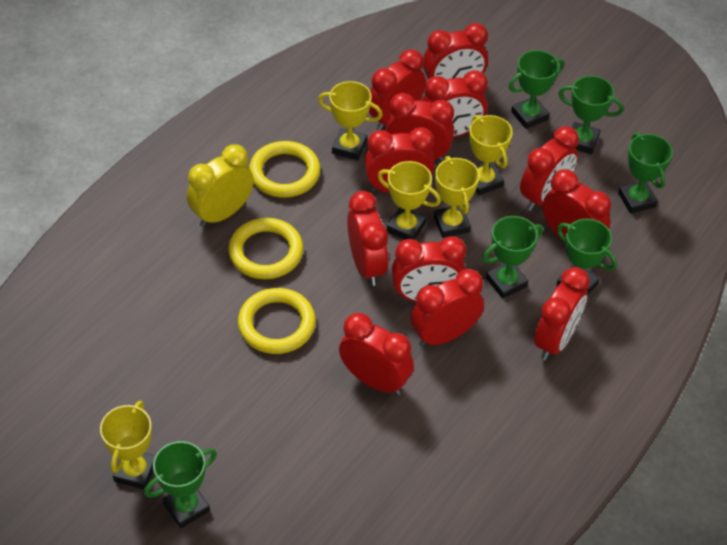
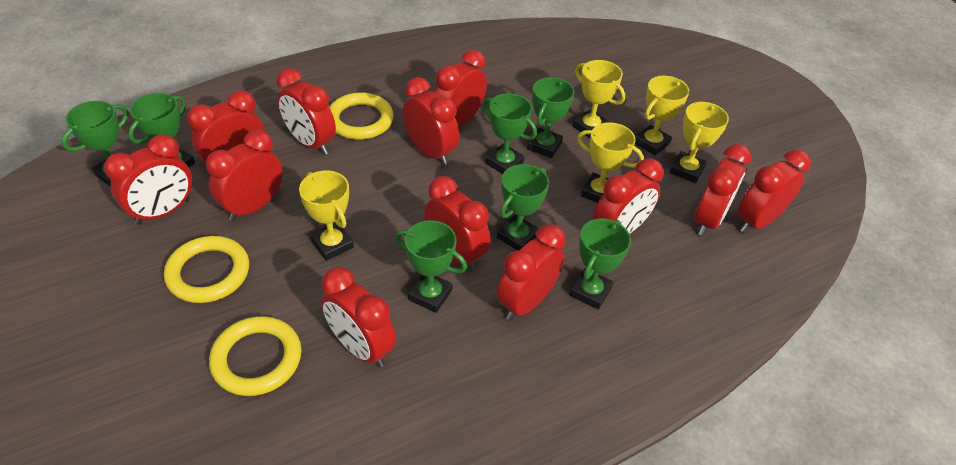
green trophy: [144,441,217,528] [482,216,543,299] [508,50,564,129] [557,219,617,295] [558,76,624,154] [618,133,673,214] = 6 -> [62,101,128,187] [128,93,195,167] [395,220,467,313] [483,93,537,174] [497,164,549,250] [527,77,574,158] [570,219,631,309] = 7
yellow clock: [187,144,254,227] = 1 -> none = 0

